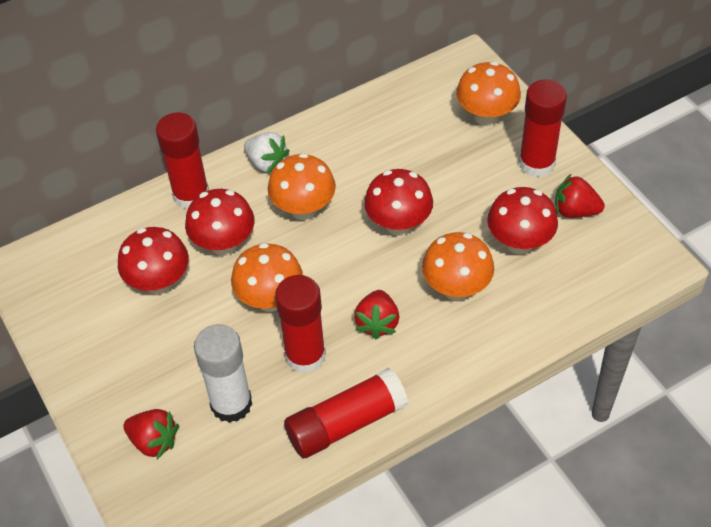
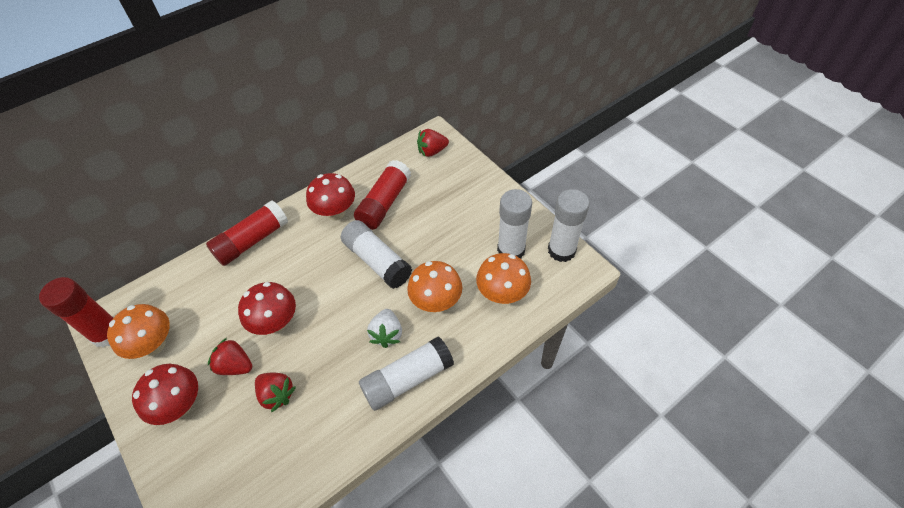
orange mushroom: [231,243,303,312] [268,153,336,220] [422,232,494,301] [456,61,521,126] = 4 -> [107,304,170,359] [407,261,462,312] [476,253,531,304] = 3
red glue stick: [156,113,209,209] [275,275,326,374] [284,368,408,458] [519,79,567,178] = 4 -> [39,277,113,347] [206,200,288,266] [354,160,411,230] = 3
red mushroom: [118,227,189,295] [185,189,254,255] [364,169,433,236] [487,187,558,254] = 4 -> [132,364,198,425] [238,282,296,335] [306,173,355,220] = 3
white glue stick: [194,324,252,423] = 1 -> [341,220,412,289] [359,336,454,411] [497,189,532,259] [548,189,590,262] = 4

